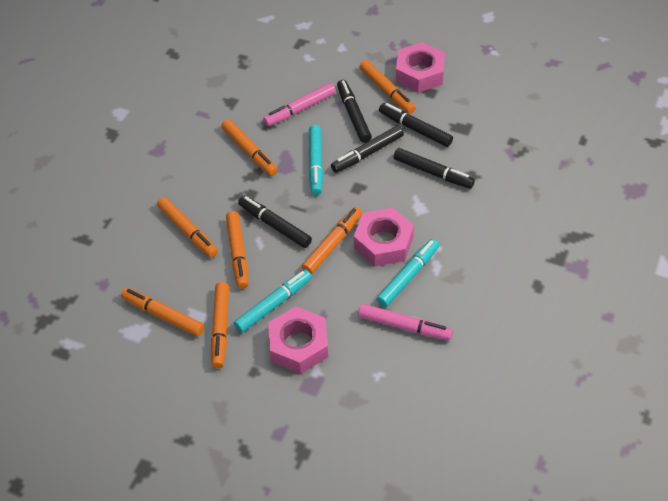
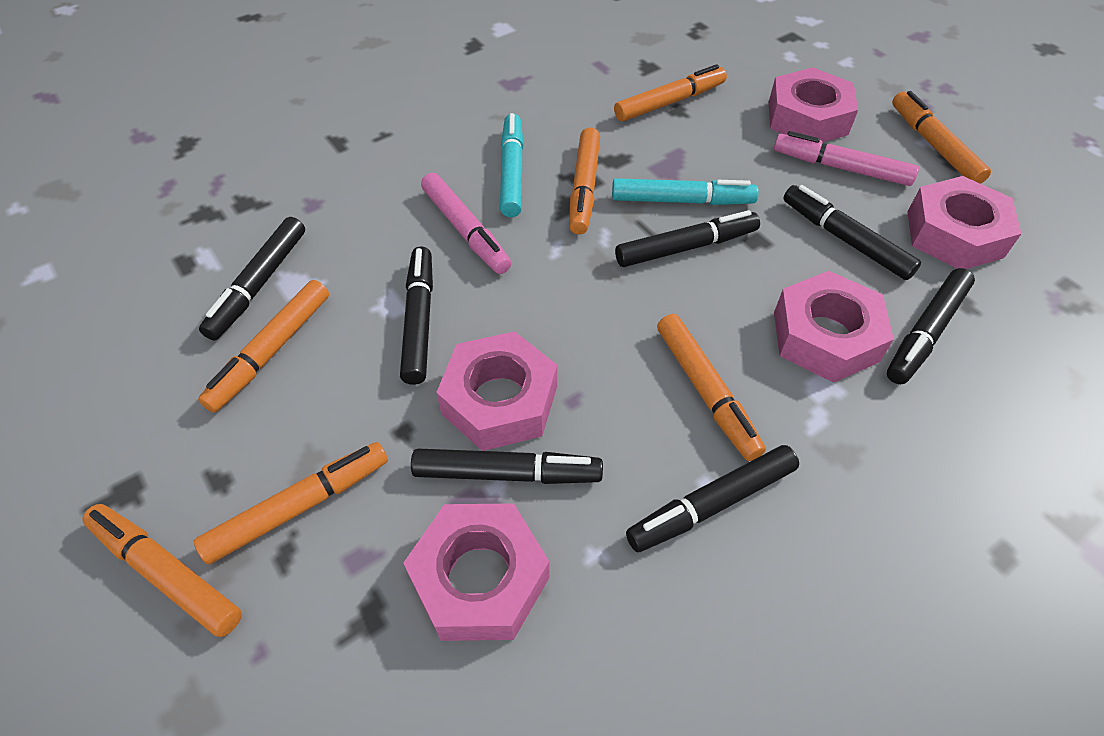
black marker: [238,196,312,248] [331,125,404,173] [337,80,372,143] [379,103,453,147] [393,148,475,189] = 5 -> [199,217,305,341] [400,246,433,385] [411,449,603,484] [615,210,760,267] [626,445,799,552] [783,185,921,280] [887,268,975,384] = 7
pink nut: [268,306,328,374] [354,208,414,266] [396,42,445,93] = 3 -> [403,503,549,641] [436,331,557,451] [769,67,858,143] [774,271,894,383] [908,176,1022,269] = 5
turquoise marker: [234,269,312,333] [309,125,323,195] [377,239,439,307] = 3 -> [500,113,524,217] [612,178,759,205] = 2

